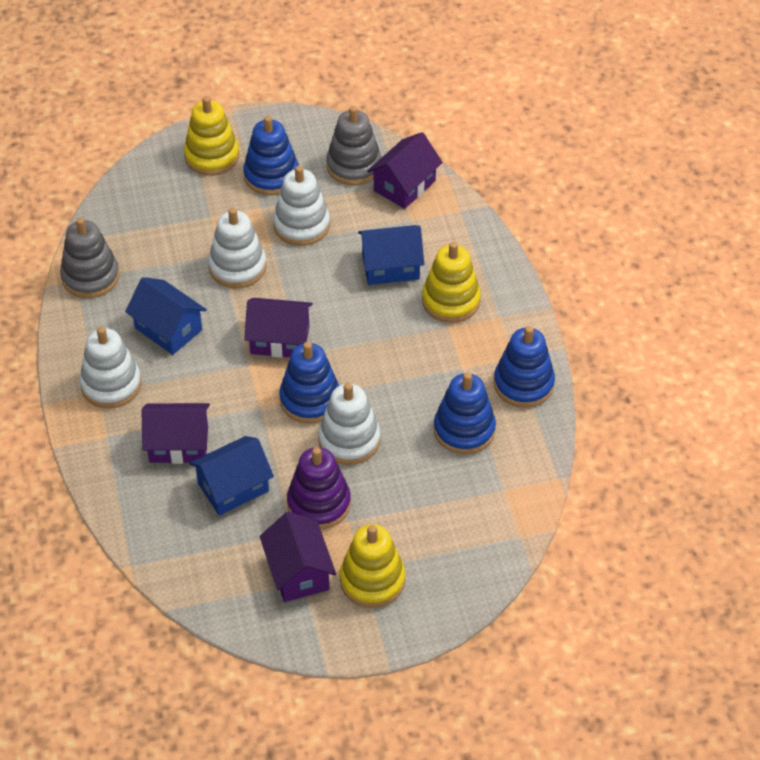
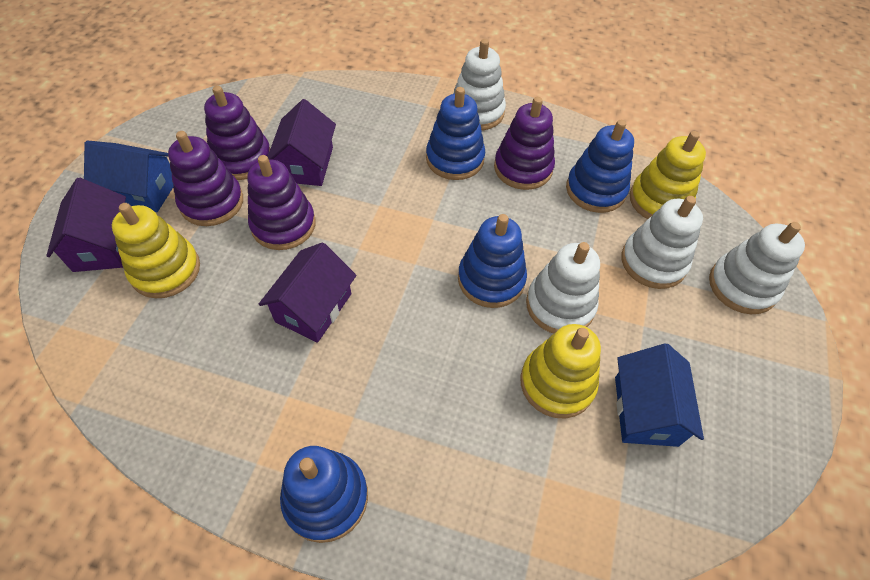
blue house: [125,277,207,355] [189,436,274,515] [358,225,424,285] = 3 -> [84,140,173,212] [615,344,704,447] = 2
grey stacking toy: [60,217,120,298] [326,106,382,185] = 2 -> none = 0
purple house: [142,403,210,464] [244,298,313,358] [260,512,336,602] [367,132,443,209] = 4 -> [46,178,126,272] [258,242,356,343] [268,99,336,186] = 3
purple stacking toy: [287,447,351,529] = 1 -> [168,131,243,226] [204,85,270,180] [247,155,315,250] [494,97,555,190] = 4

